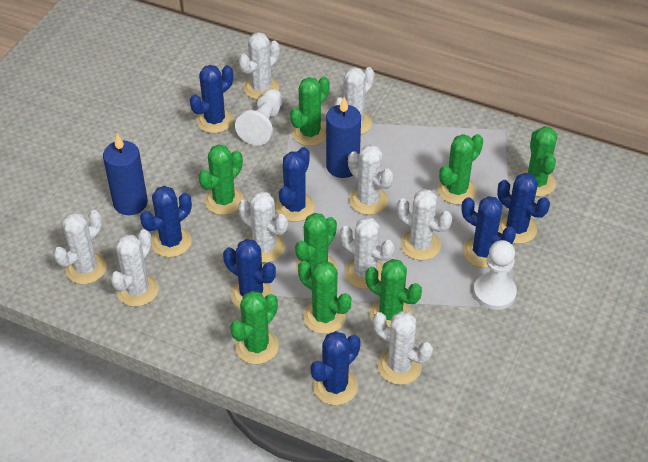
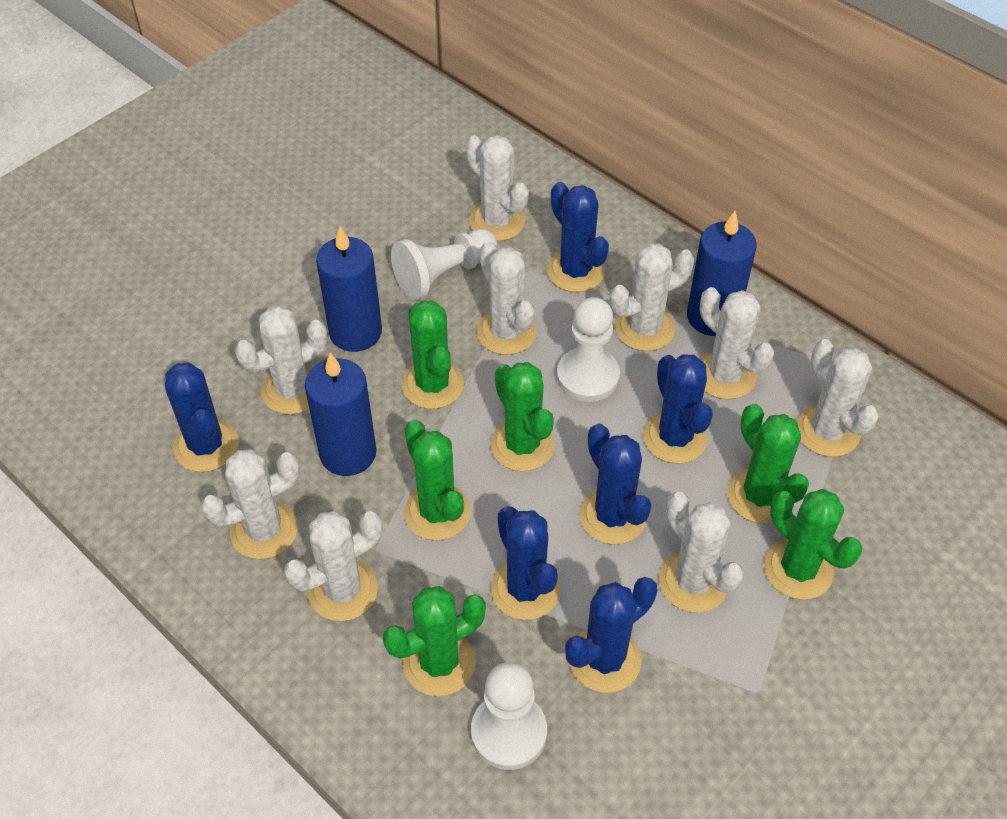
blue cactus: [140,186,192,257] [190,65,233,133] [223,239,276,309] [276,147,315,222] [310,331,361,405] [462,196,516,268] [497,173,550,244] = 7 -> [165,363,238,472] [491,506,561,620] [547,182,609,292] [565,577,657,693] [579,424,651,545] [643,354,713,464] = 6
blue candle: [103,134,148,215] [326,97,361,178] = 2 -> [305,353,376,476] [316,227,382,352] [687,211,757,336] = 3
green cactus: [198,144,244,215] [230,291,279,364] [290,77,330,146] [295,213,337,276] [298,261,351,334] [365,259,422,327] [438,134,483,205] [519,126,557,197] = 8 -> [383,586,486,696] [402,300,464,409] [404,420,471,541] [490,362,555,472] [728,404,809,524] [764,489,862,599] = 6
white pawn: [235,89,283,146] [473,240,517,310] = 2 -> [391,229,498,300] [471,662,547,770] [557,297,620,402] = 3

